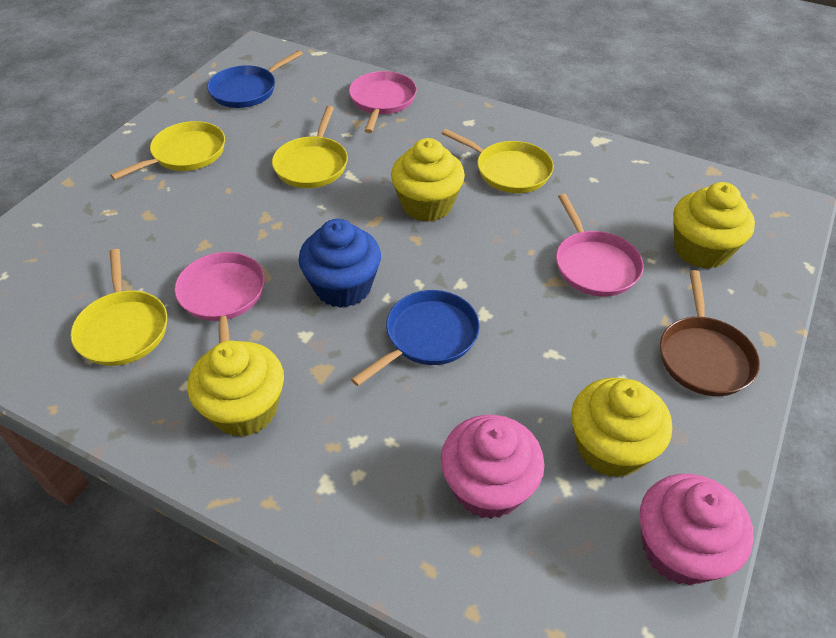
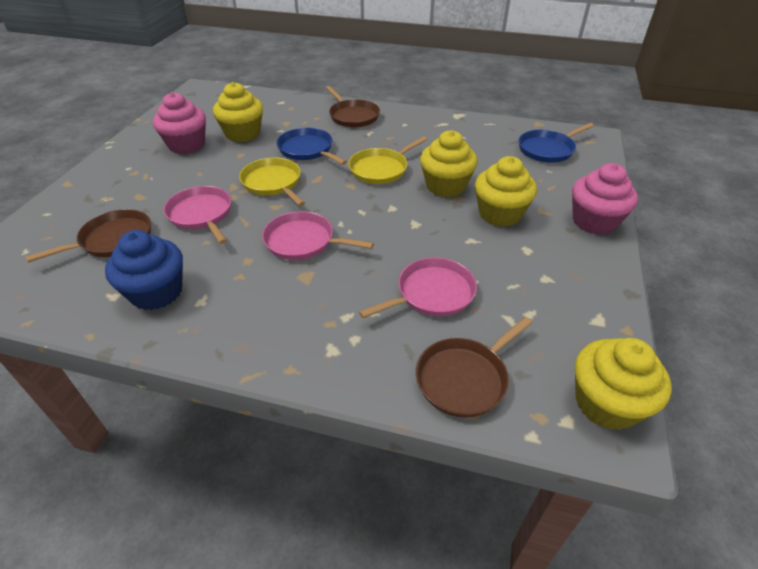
brown pan: [660,270,760,396] = 1 -> [26,209,151,263] [326,86,380,127] [416,317,532,418] = 3
yellow pan: [71,249,167,366] [110,121,225,180] [272,106,348,188] [442,129,554,193] = 4 -> [239,158,305,206] [348,136,427,184] = 2

